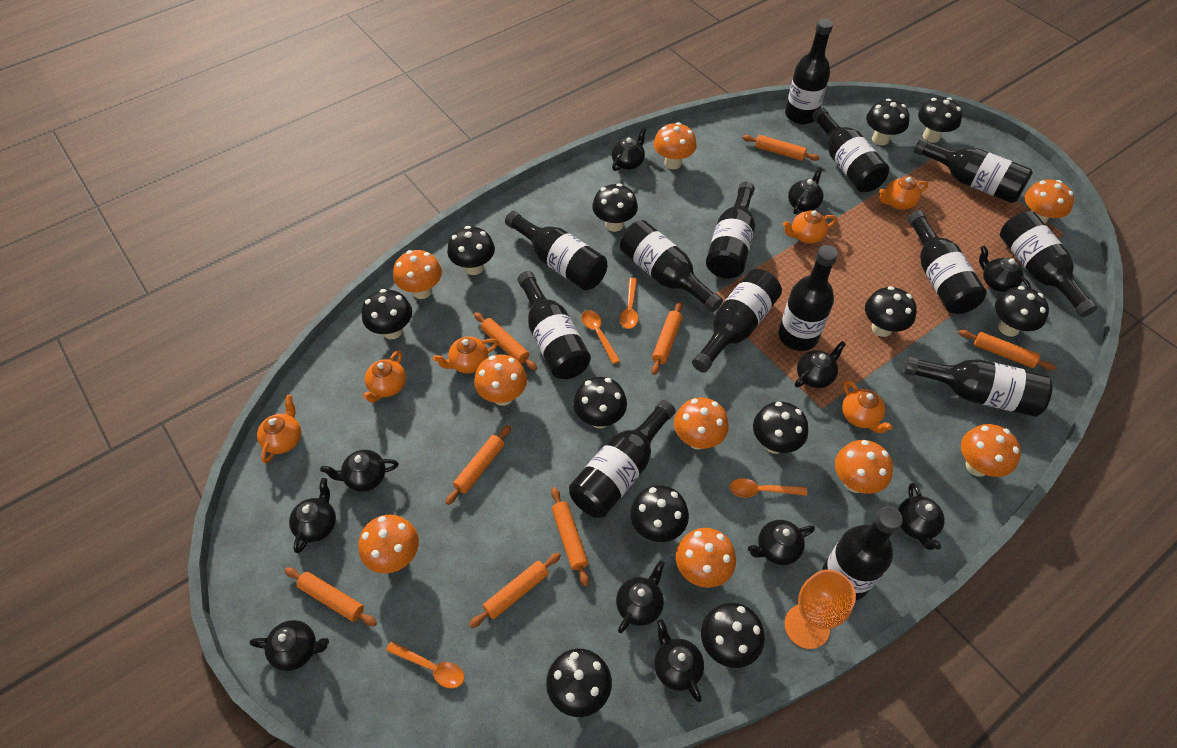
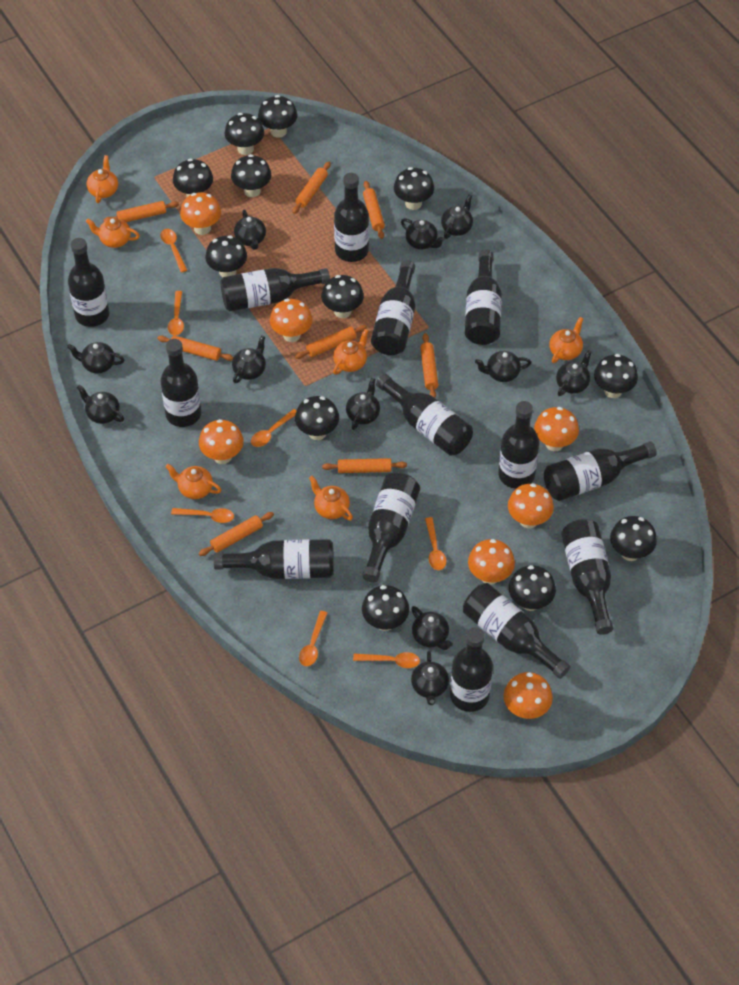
orange goblet: [784,570,856,649] = 1 -> none = 0
orange mushroom: [358,514,419,574] [393,250,442,299] [474,354,527,406] [654,122,697,170] [674,397,729,450] [676,528,736,588] [835,440,893,494] [961,424,1021,477] [1025,180,1074,224] = 9 -> [180,192,221,235] [199,419,244,464] [270,299,313,342] [468,539,515,585] [503,672,553,719] [508,483,554,528] [534,407,579,451] = 7
orange spoon: [386,641,464,688] [581,310,620,364] [620,278,638,329] [730,478,807,498] = 4 -> [160,229,187,273] [168,291,184,336] [171,508,234,523] [251,409,297,447] [299,611,327,666] [353,652,420,668] [425,517,446,570] = 7

